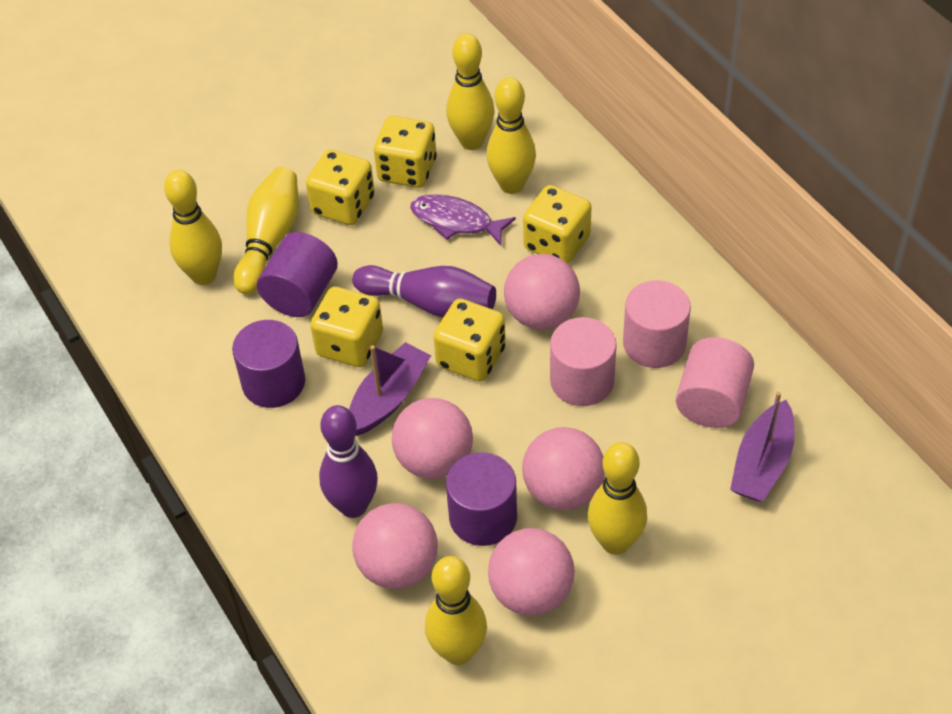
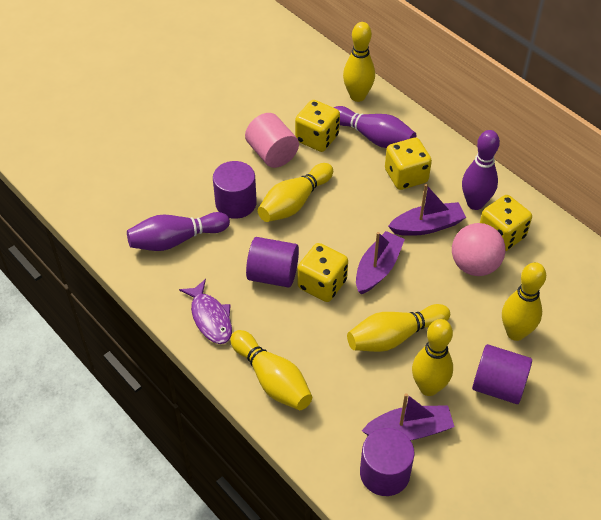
pink ball: [352,503,438,589] [392,398,473,479] [488,528,575,616] [504,254,580,330] [522,427,605,510] = 5 -> [452,223,506,276] = 1
pink cylinder: [550,317,617,406] [623,280,691,368] [676,337,754,428] = 3 -> [245,113,299,168] = 1
purple boat: [349,342,431,436] [730,392,795,502] = 2 -> [356,231,405,294] [362,393,455,440] [388,184,466,236] = 3
purple bowling pin: [319,405,378,518] [352,265,496,317] = 2 -> [127,212,230,251] [333,106,416,148] [462,130,500,210] = 3
purple cylinder: [232,320,305,408] [257,232,338,317] [446,452,517,546] = 3 -> [213,161,257,219] [246,237,299,288] [360,428,415,496] [472,344,532,404] = 4
yellow dice: [306,149,375,225] [310,287,383,367] [374,116,437,188] [434,298,506,382] [523,185,591,264] = 5 -> [295,100,340,152] [298,243,348,302] [385,138,432,190] [480,195,532,251] = 4

